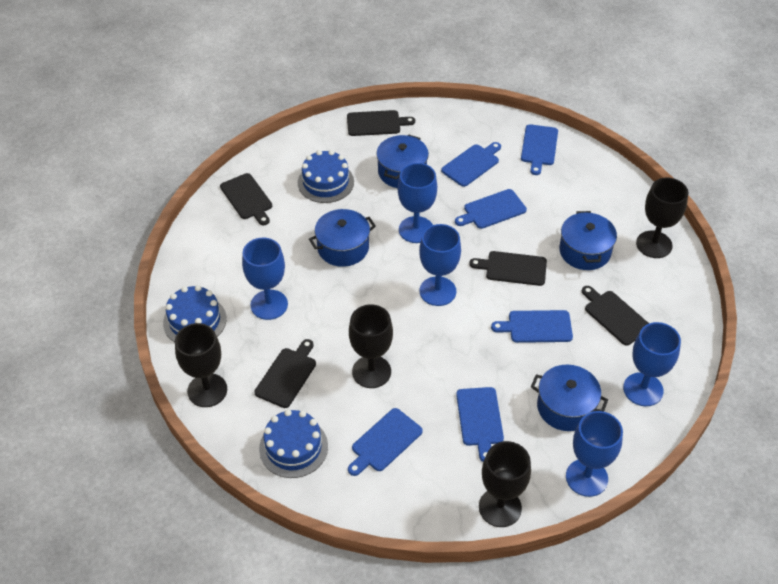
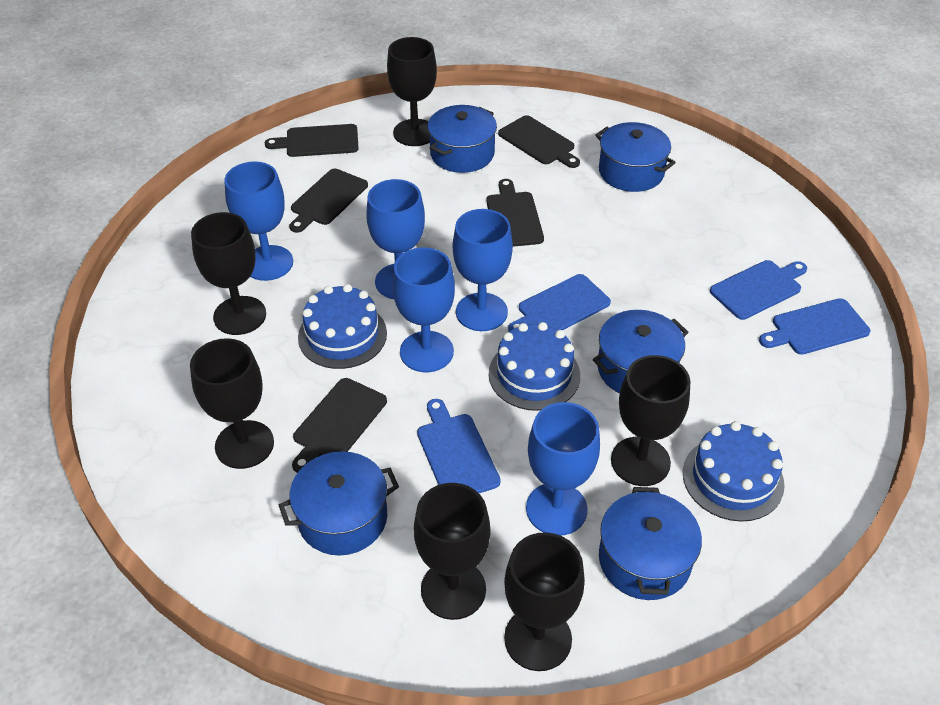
black goblet: [175,323,227,407] [349,305,393,388] [479,441,531,527] [636,178,689,258] = 4 -> [190,338,274,469] [191,212,266,335] [387,37,437,146] [414,483,490,620] [504,532,585,671] [611,355,690,486] = 6
blue cutting board: [348,408,423,476] [441,142,501,187] [455,189,527,229] [456,387,504,462] [491,310,573,343] [521,124,558,175] = 6 -> [417,399,501,493] [508,274,611,331] [710,260,807,320] [759,298,870,355] = 4
blue pot: [309,209,376,267] [376,134,429,188] [531,365,608,431] [559,211,617,270] = 4 -> [279,451,399,555] [427,105,497,173] [593,310,688,393] [595,122,676,192] [599,487,702,600] = 5

